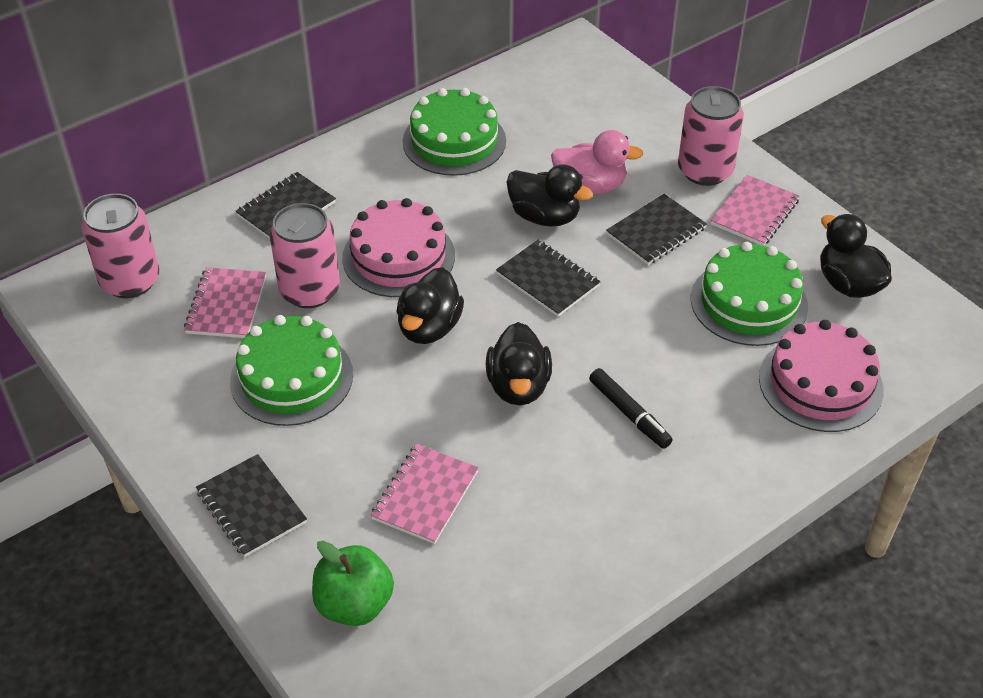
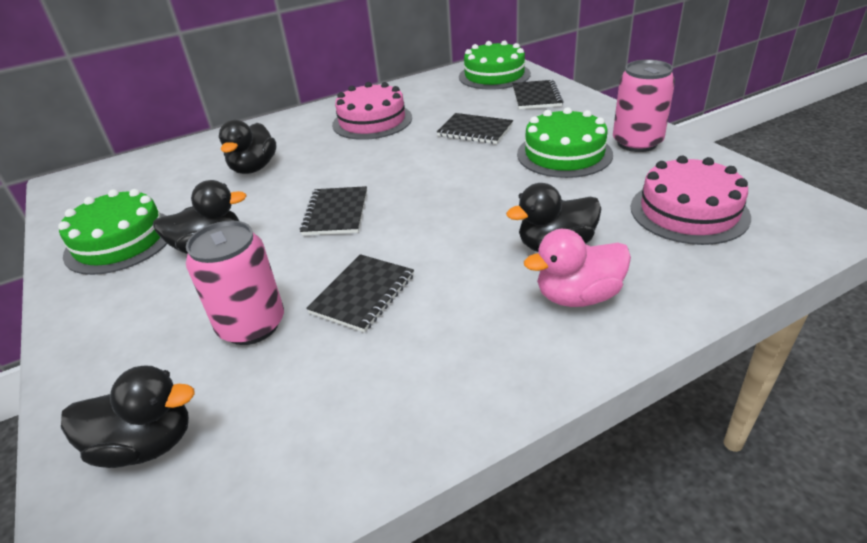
black marker: [589,368,672,449] = 1 -> none = 0
green apple: [312,541,394,626] = 1 -> none = 0
pink can: [82,193,159,298] [269,203,340,308] [678,86,744,186] = 3 -> [186,220,284,345] [613,60,675,152] = 2
pink notebook: [184,267,266,338] [371,444,479,544] [710,175,800,246] = 3 -> none = 0

